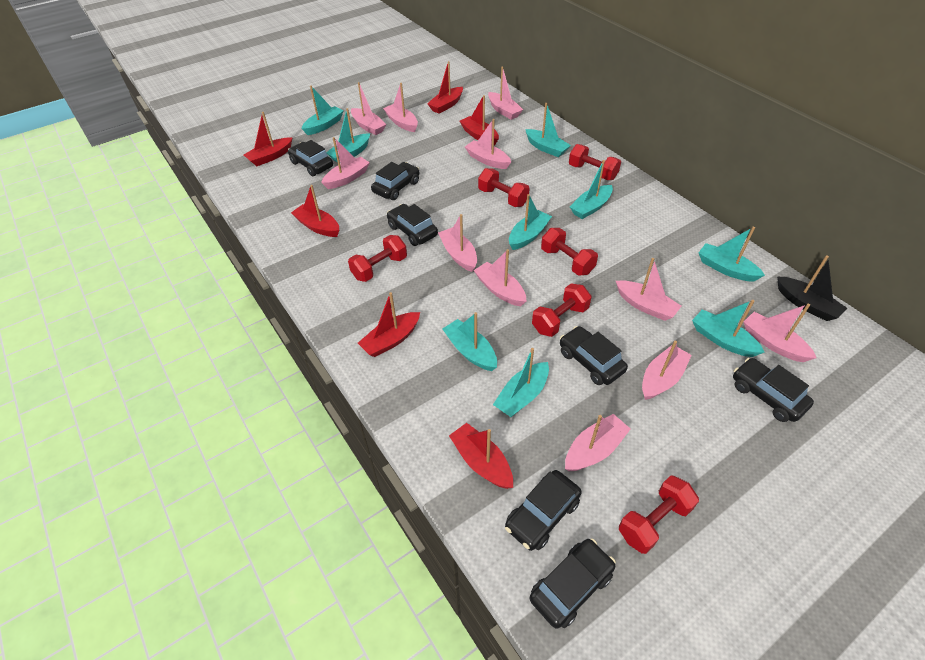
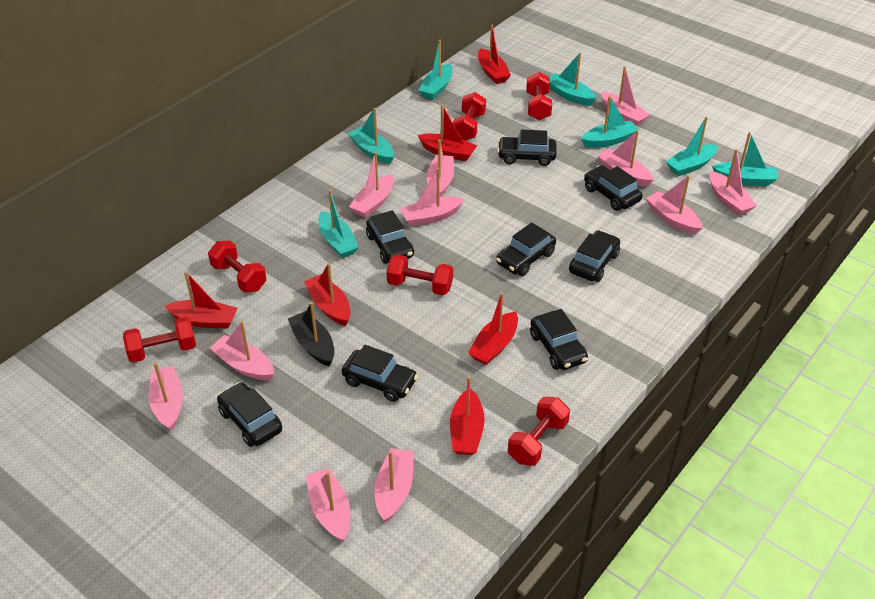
black car: [288,140,333,176] [371,162,419,200] [387,204,438,246] [505,470,582,551] [530,539,616,629] [560,326,628,385] [733,358,814,422] = 7 -> [217,382,282,447] [342,345,418,402] [366,210,414,264] [496,222,556,276] [497,130,557,166] [530,309,588,370] [569,230,620,282] [584,165,643,211] = 8
turquoise boat: [302,86,344,135] [326,108,370,163] [443,312,497,371] [493,348,549,417] [509,194,552,250] [525,103,571,157] [570,160,613,219] [692,300,764,357] [698,227,765,282] = 9 -> [318,190,359,258] [348,108,394,164] [418,40,453,100] [550,52,596,106] [581,96,639,148] [666,117,718,176] [712,132,777,186] = 7

